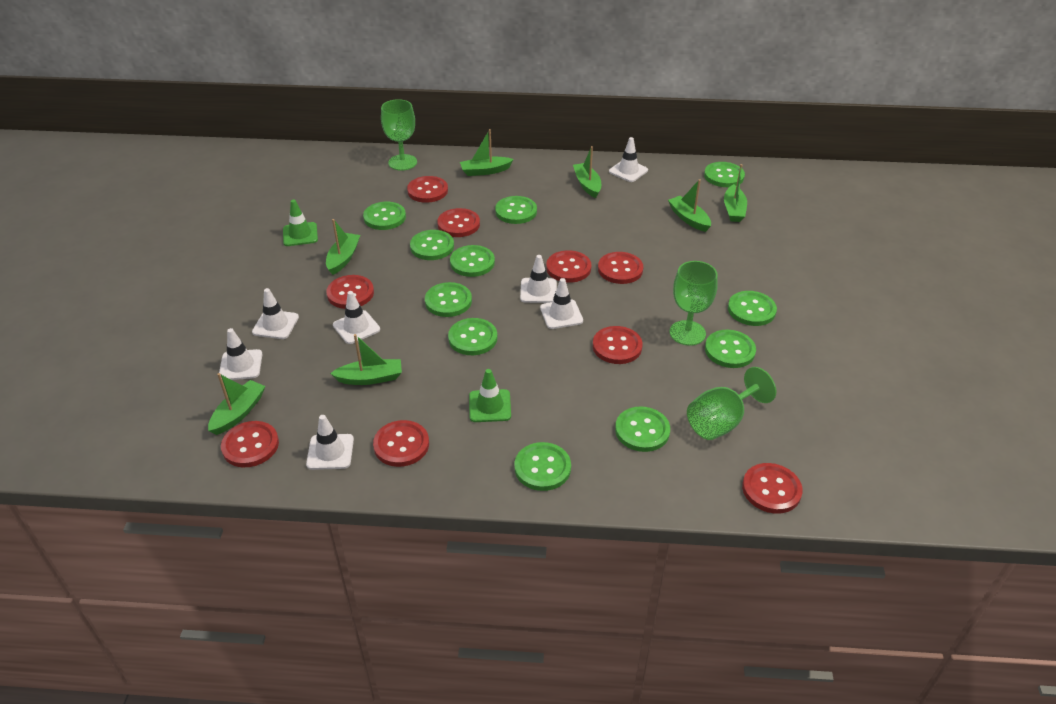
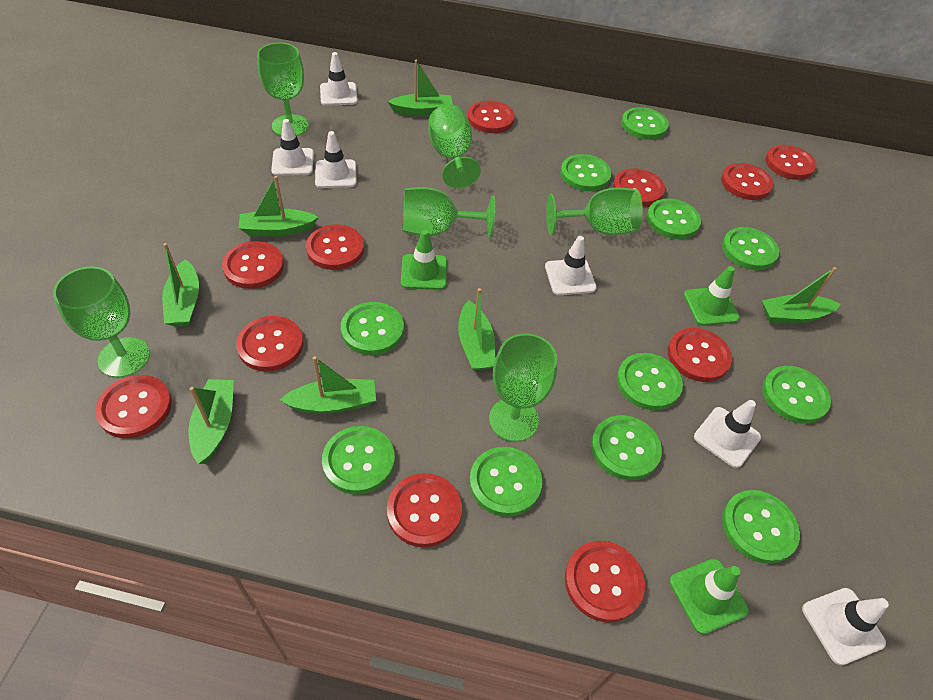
green goblet: [381,99,417,171] [670,261,718,346] [687,367,776,440] = 3 -> [53,267,150,378] [257,43,309,136] [403,187,495,238] [428,104,481,189] [489,333,557,442] [546,188,643,235] = 6
green traffic cone: [283,200,318,246] [469,369,511,422] = 2 -> [401,230,447,290] [669,559,749,634] [684,266,740,326] = 3
red button: [221,421,279,467] [326,275,374,309] [373,420,429,467] [407,176,448,203] [437,208,480,237] [546,250,591,283] [593,326,643,364] [598,252,643,284] [742,463,803,514] = 9 -> [95,375,172,439] [222,241,284,289] [236,316,303,372] [306,224,364,270] [387,473,462,547] [468,100,515,133] [565,541,645,622] [613,168,665,207] [668,328,732,382] [721,163,774,200] [765,145,817,180] = 11
white traffic cone: [219,328,262,380] [252,288,299,339] [306,415,354,470] [333,291,380,344] [520,255,557,303] [540,278,583,329] [609,137,648,182] = 7 -> [271,119,314,176] [315,131,357,188] [320,52,358,106] [545,236,597,295] [694,400,761,468] [802,588,889,665] = 6

